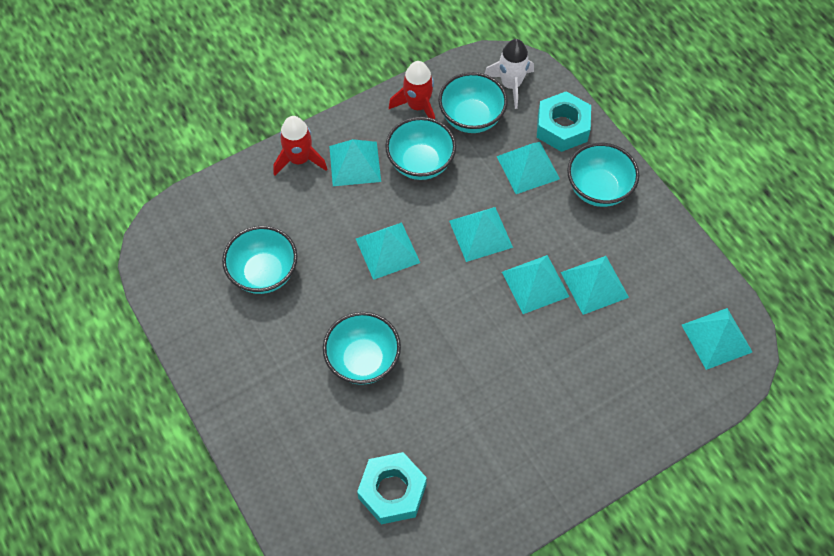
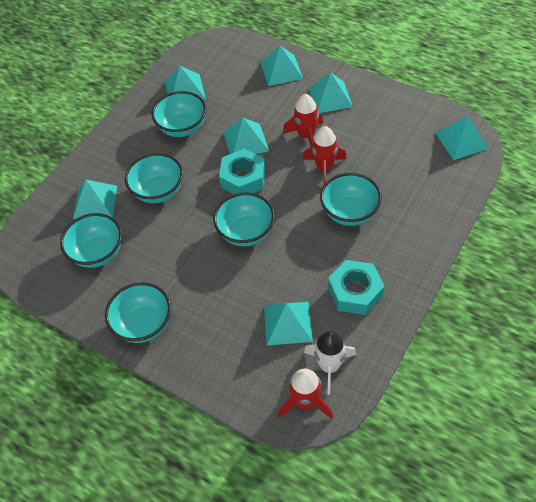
red rocket: [273,116,327,175] [389,61,435,119] = 2 -> [278,369,333,419] [283,94,323,147] [303,126,347,184] = 3
turquoise bowl: [222,226,297,294] [323,312,401,385] [385,117,456,180] [438,72,508,133] [567,143,639,207] = 5 -> [60,213,122,268] [105,282,171,343] [125,153,183,204] [152,91,206,137] [213,192,275,246] [320,173,382,226] = 6

